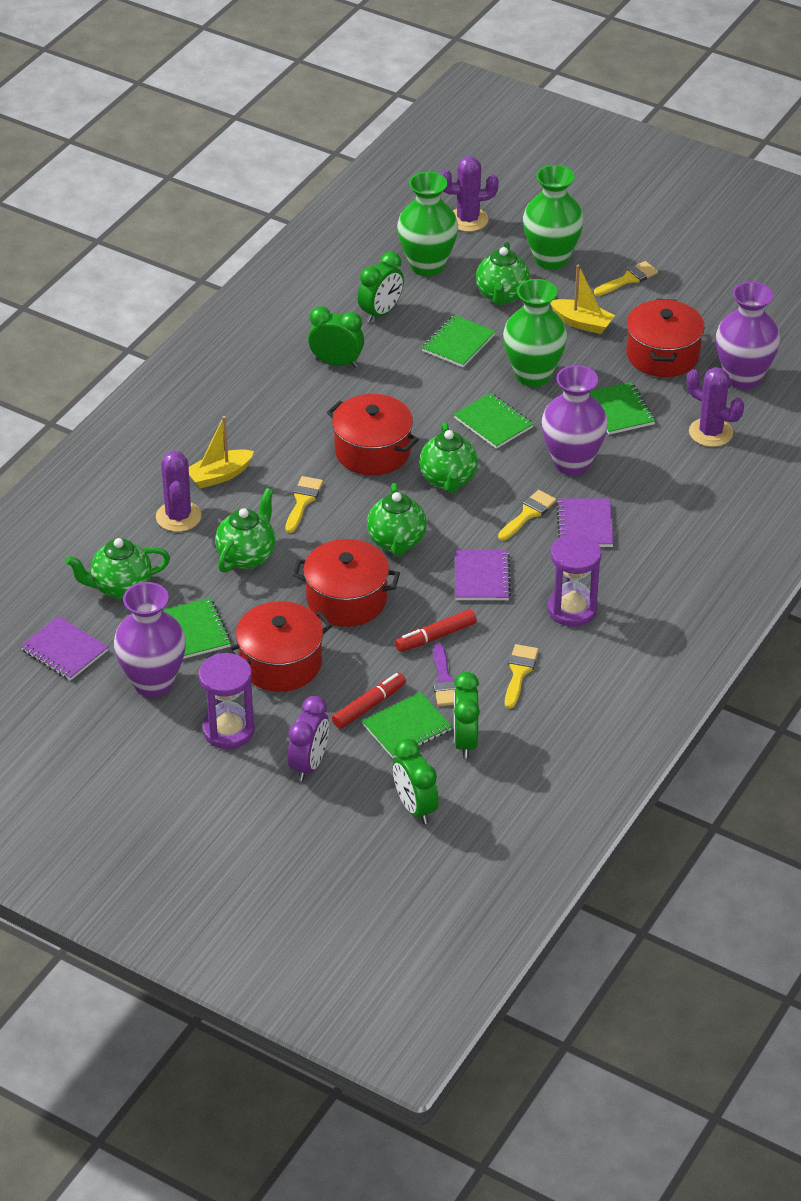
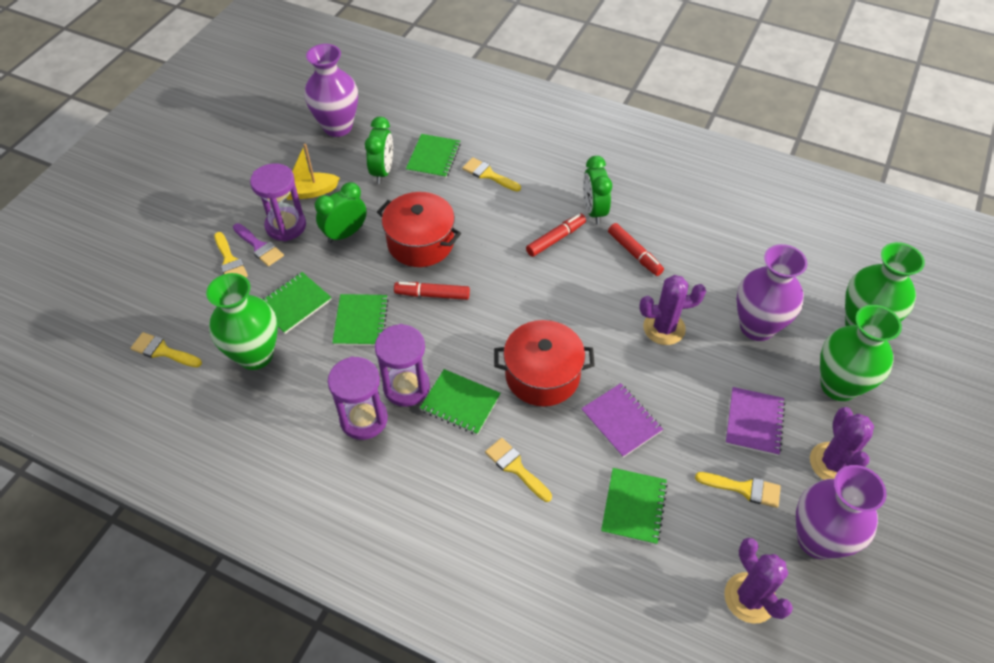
green clock: [308,306,364,367] [358,251,404,323] [393,739,439,824] [454,672,480,759] = 4 -> [315,182,367,243] [365,117,393,184] [583,156,612,224] = 3
green teapot: [66,538,170,599] [215,488,275,573] [367,483,427,557] [419,422,478,493] [476,242,530,305] = 5 -> none = 0
purple clock: [288,696,329,782] = 1 -> none = 0
purple hourglass: [198,653,255,749] [548,533,601,627] = 2 -> [250,163,306,241] [328,356,388,440] [375,324,430,407] = 3
purple notebook: [20,616,108,681] [455,550,511,600] [556,498,614,547] = 3 -> [581,383,663,458] [725,387,785,456] = 2
red marker: [332,673,406,729] [395,609,477,652] = 2 -> [394,282,470,300] [526,213,586,257] [608,223,664,276] = 3
red pot: [227,601,332,692] [293,539,400,627] [327,394,419,475] [626,299,705,377] = 4 -> [377,192,461,267] [494,320,595,406] = 2
yellow boat: [189,416,254,489] [550,265,615,334] = 2 -> [286,144,340,200] = 1
yellow brush: [285,476,323,533] [498,490,557,541] [505,644,539,709] [594,261,658,296] = 4 -> [131,332,202,367] [214,232,248,277] [462,157,521,192] [485,438,552,502] [695,472,781,508] = 5

